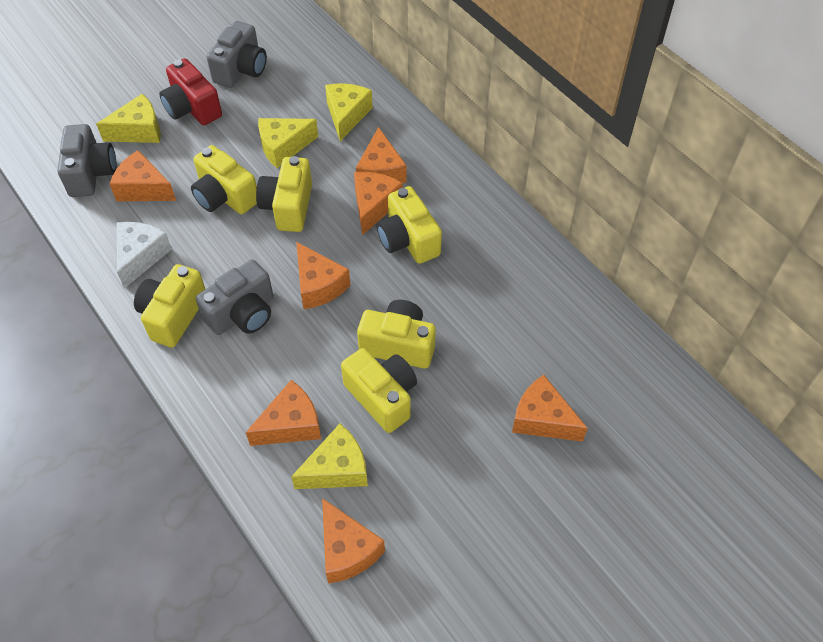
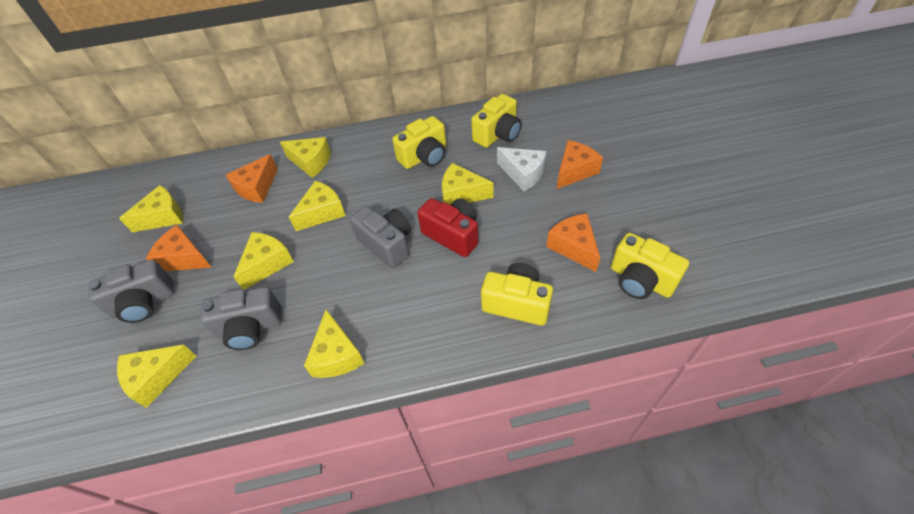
orange cheese: [110,150,176,201] [246,380,321,446] [296,242,350,309] [322,498,385,583] [354,172,403,235] [356,127,407,183] [512,375,588,442] = 7 -> [146,225,211,271] [226,154,278,203] [546,213,600,272] [557,140,603,189] = 4
yellow camera: [134,264,205,348] [191,145,257,214] [256,156,312,232] [341,348,417,433] [357,300,436,369] [377,186,442,264] = 6 -> [392,116,446,169] [471,94,522,148] [481,263,553,326] [611,233,689,299] = 4
yellow cheese: [96,94,161,143] [258,118,318,168] [291,424,368,489] [325,84,373,141] = 4 -> [117,344,196,408] [119,185,183,232] [233,232,294,290] [280,137,331,178] [289,181,346,231] [304,309,365,378] [442,163,493,205] = 7

